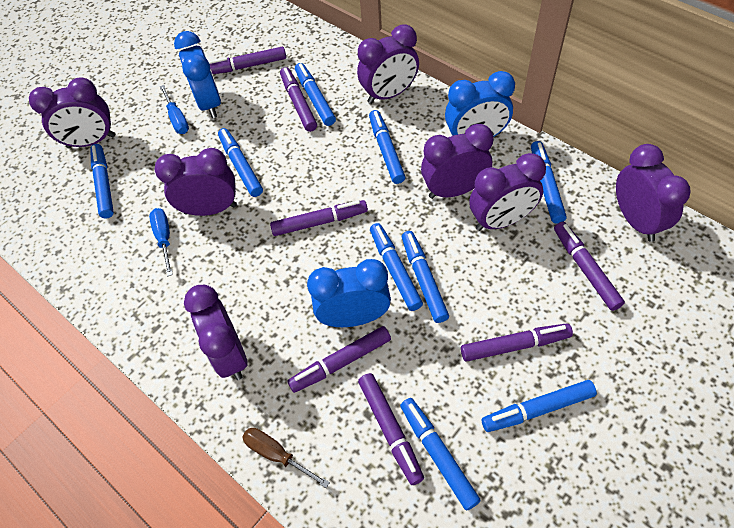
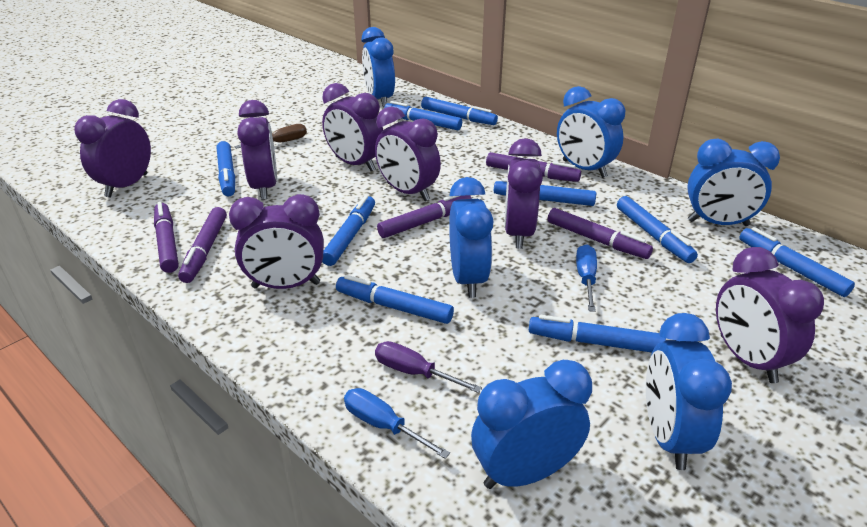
blue clock: [174,31,221,118] [307,259,391,327] [445,71,515,136] = 3 -> [362,27,395,107] [449,177,493,298] [471,360,592,489] [557,86,625,178] [646,313,732,470] [687,138,780,226] = 6
purple marker: [208,47,286,74] [270,200,368,236] [280,67,317,132] [288,326,391,393] [358,373,424,485] [461,323,573,362] [554,222,625,311] = 7 -> [154,202,179,273] [178,207,227,283] [377,195,472,238] [486,152,581,182] [548,208,653,259] = 5
purple screwdriver: none = 0 -> [375,341,482,393] = 1

